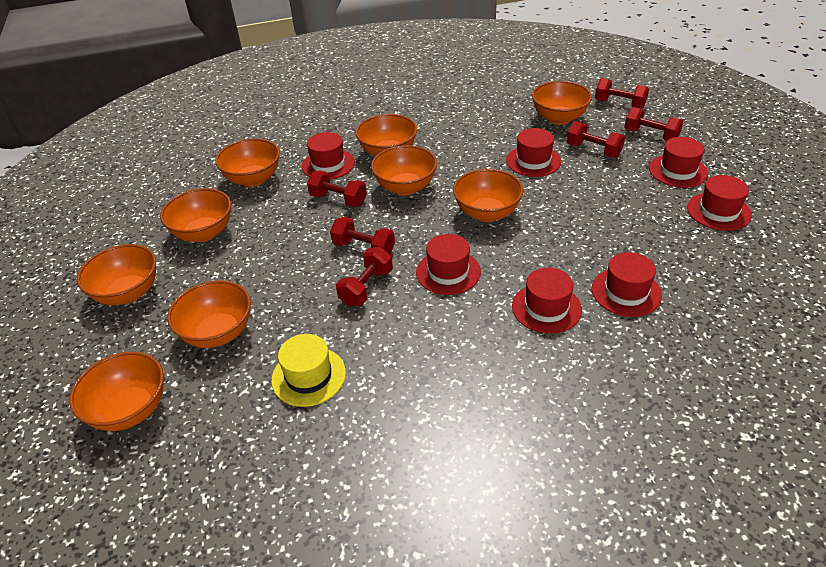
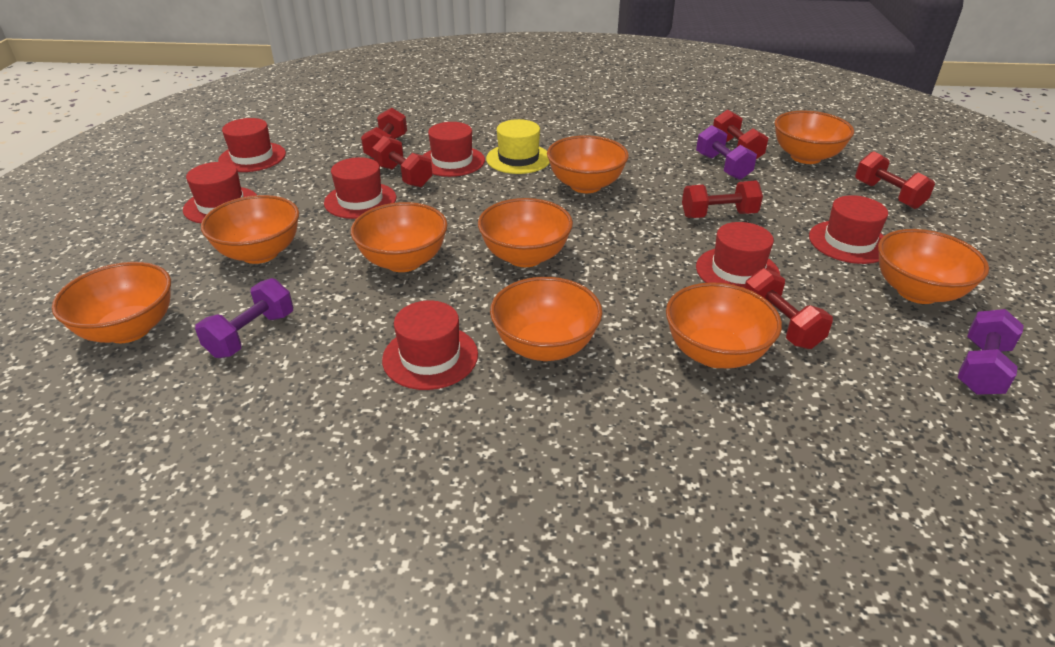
purple dumbbell: none = 0 -> [195,278,293,358] [696,125,757,180] [958,309,1024,395] = 3

